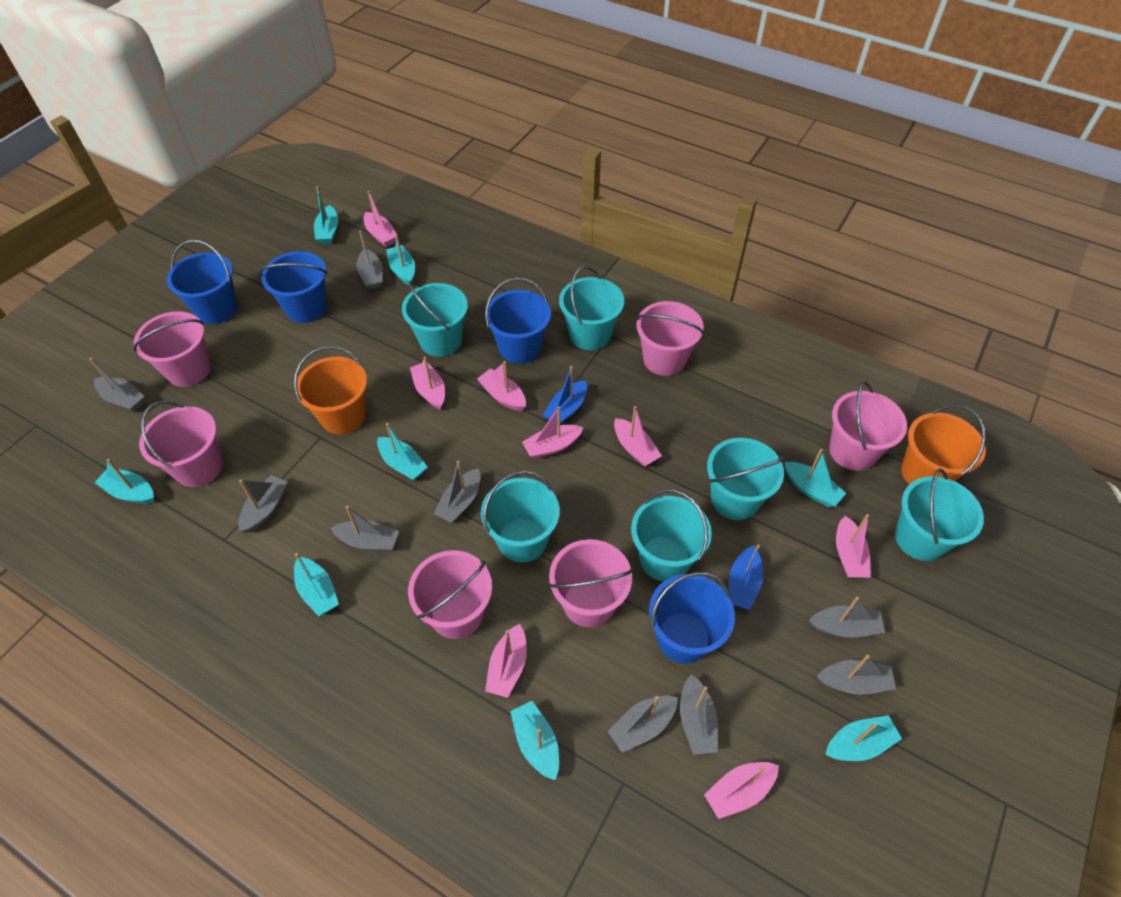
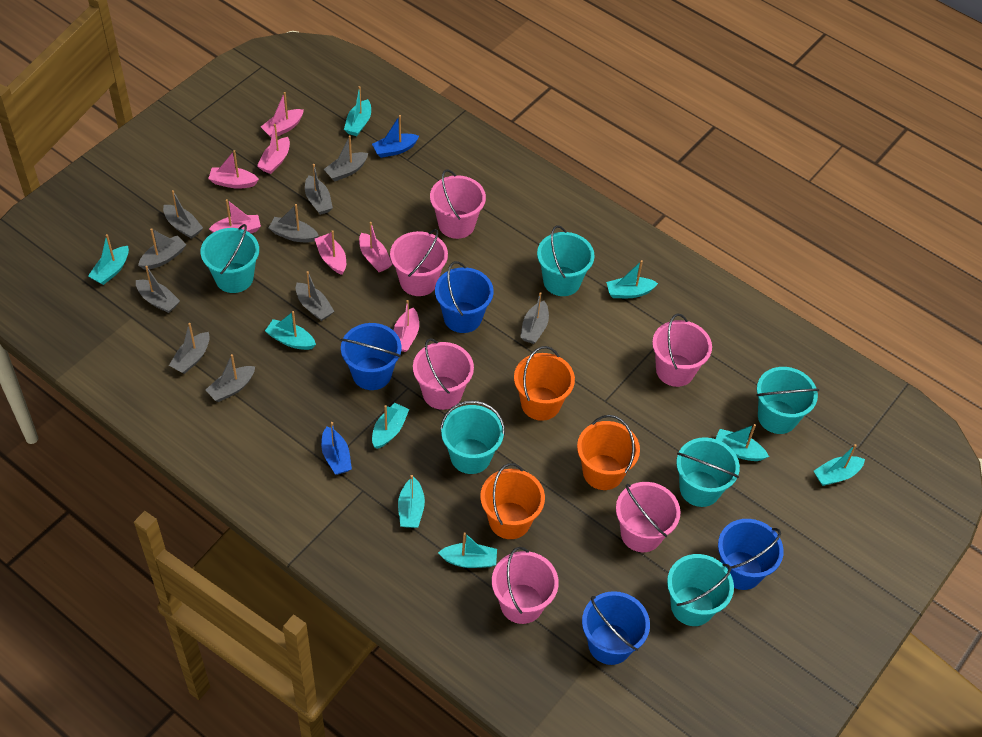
grey boat: [90,358,145,412] [238,475,288,533] [331,506,399,551] [357,230,383,290] [434,460,480,523] [608,695,678,753] [680,675,718,755] [809,597,885,638] [817,655,896,695] = 9 -> [136,266,180,313] [138,228,186,270] [163,190,203,239] [169,323,210,374] [206,354,255,402] [269,204,319,242] [296,271,334,321] [305,164,333,215] [324,136,368,181] [520,292,549,344] = 10
orange bucket: [294,346,367,434] [901,405,986,484] = 2 -> [480,463,545,539] [514,346,575,421] [577,415,640,490] = 3
pink boat: [363,191,396,247] [410,357,445,410] [477,361,526,411] [485,624,527,698] [522,406,583,459] [614,406,662,467] [704,762,779,819] [836,514,871,578] = 8 -> [208,150,259,189] [209,199,261,233] [257,124,290,174] [261,92,304,137] [315,230,346,275] [359,222,393,272] [393,300,419,352] = 7
turquoise boat: [94,459,154,504] [294,553,339,616] [314,186,338,244] [377,423,428,481] [386,234,415,285] [510,701,559,780] [784,449,846,507] [825,715,902,761] = 8 -> [88,234,129,285] [265,311,316,350] [344,86,371,136] [372,403,409,449] [398,475,425,528] [438,532,497,568] [606,260,658,298] [715,424,769,461] [814,444,865,486] = 9

